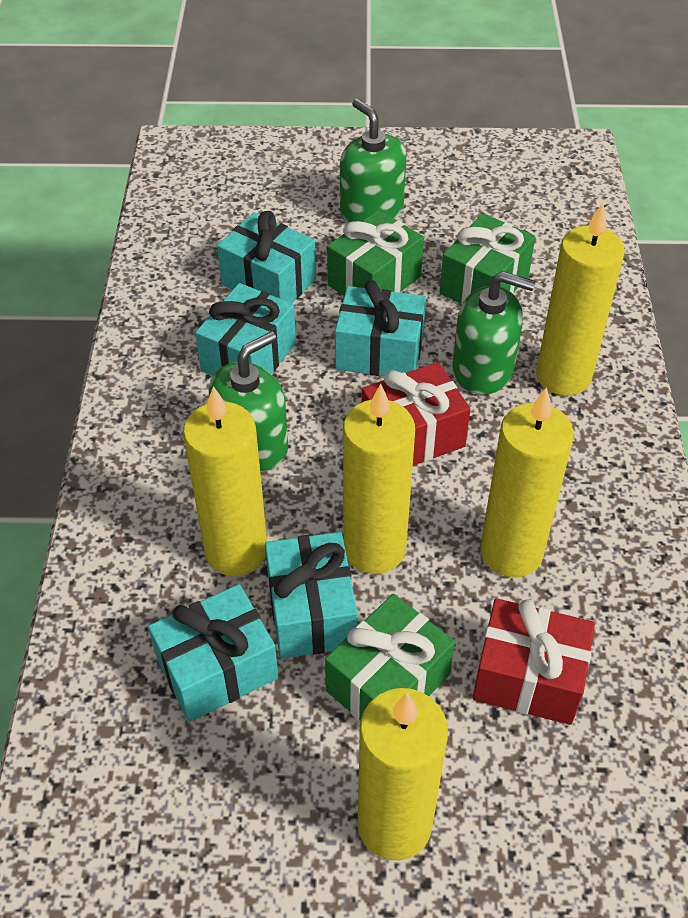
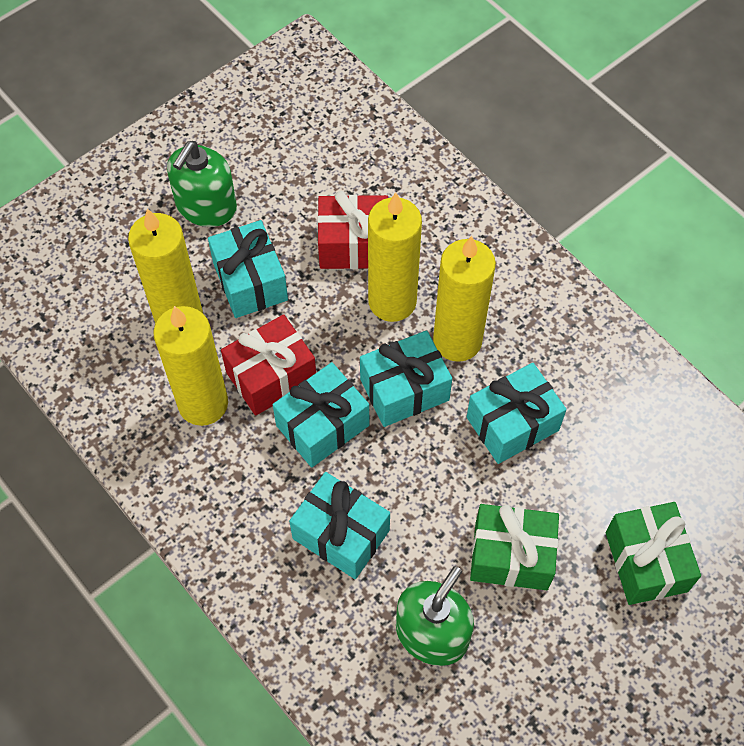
green gift: [325,594,455,720] [327,210,424,296] [440,213,535,304] = 3 -> [470,504,559,590] [605,502,701,605] = 2
green soap dispenser: [209,331,288,471] [340,99,406,223] [452,271,536,395] = 3 -> [167,141,237,227] [396,566,474,666] = 2
yellow candle: [183,386,267,576] [343,384,415,574] [358,688,448,861] [480,387,574,578] [536,203,625,396] = 5 -> [128,209,203,324] [153,306,228,426] [368,192,422,322] [433,236,496,362] = 4

